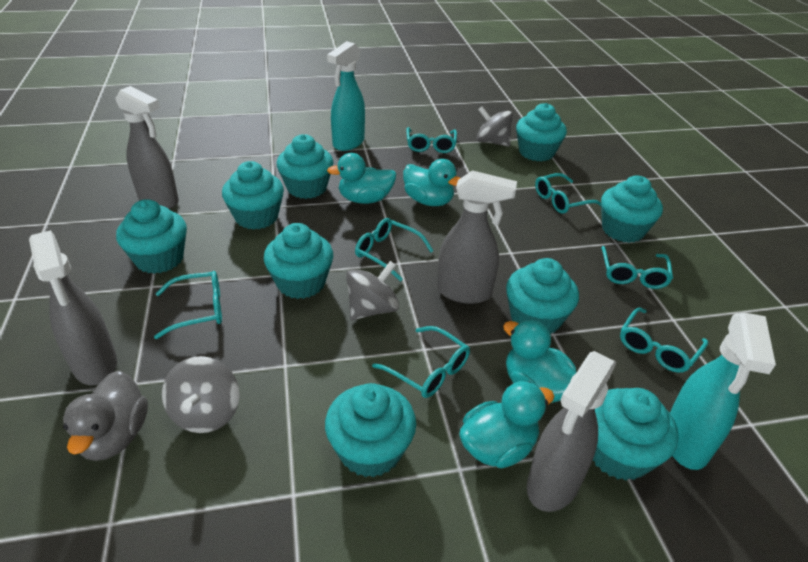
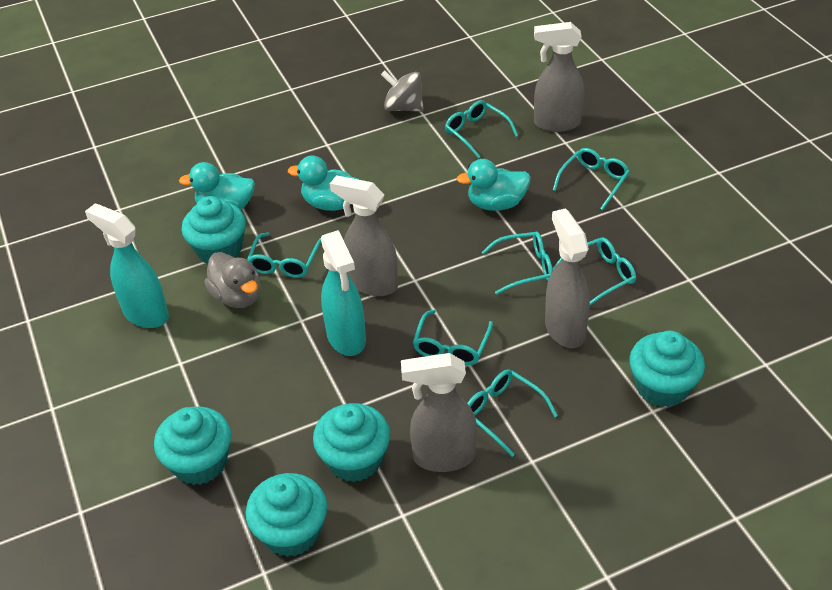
grey spinning top: [162,356,240,433] [346,261,399,320] [476,106,513,147] = 3 -> [381,71,424,112] = 1
turquoise cupcake: [116,199,187,274] [222,161,284,230] [264,223,333,299] [277,134,334,199] [325,383,416,478] [506,258,579,335] [516,103,567,162] [593,388,679,480] [601,175,663,243] = 9 -> [154,407,231,485] [181,196,246,263] [246,473,327,557] [313,403,390,482] [629,331,705,407] = 5
turquoise duck: [327,153,396,204] [403,159,460,206] [459,381,554,468] [503,320,576,403] = 4 -> [179,162,255,210] [288,156,359,211] [456,159,531,211] = 3

